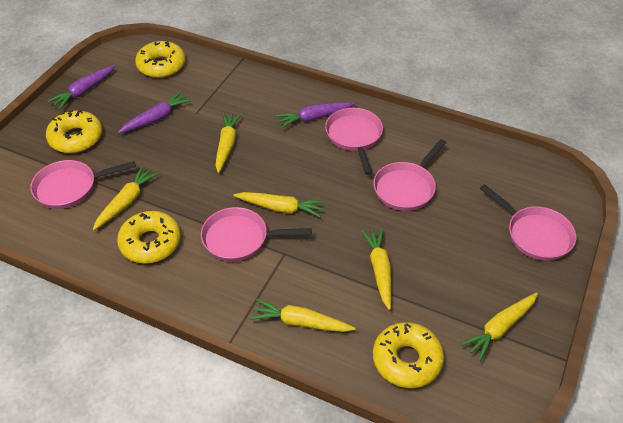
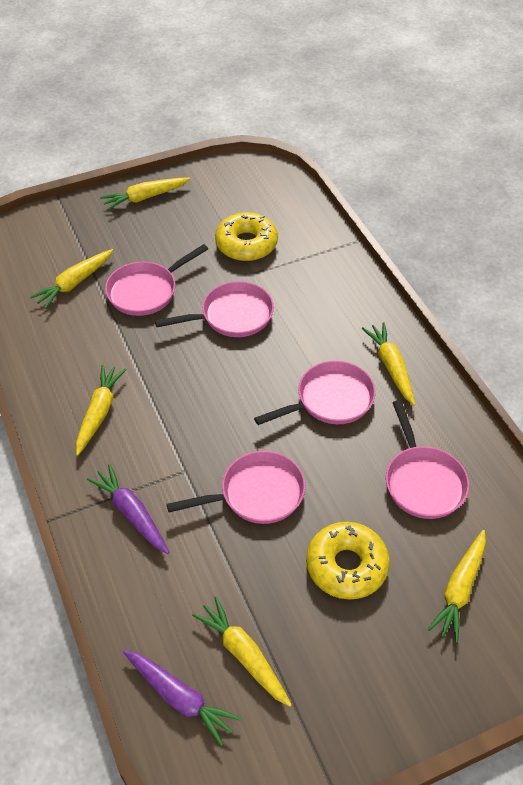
purple carrot: [48,65,115,109] [118,91,192,133] [275,102,355,128] = 3 -> [87,464,169,554] [123,650,241,746] = 2
yellow donut: [46,110,102,153] [117,211,181,264] [135,41,186,78] [373,322,444,388] = 4 -> [215,212,278,261] [306,522,390,599] = 2

